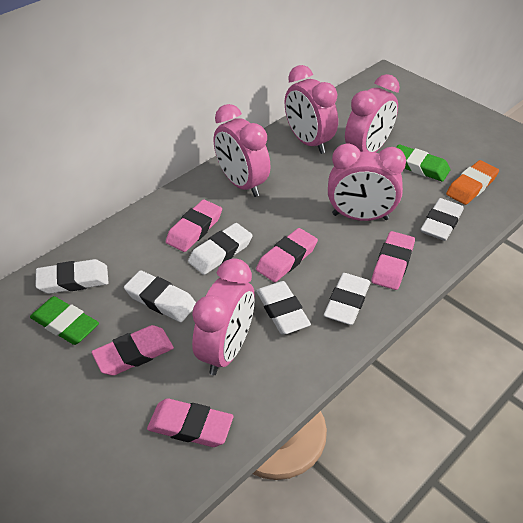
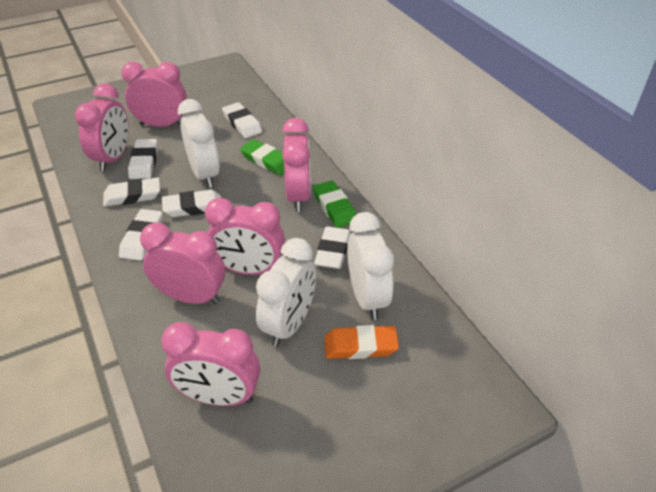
pink clock: [192,258,255,375] [214,104,270,197] [285,65,338,154] [328,143,406,221] [345,74,400,152] = 5 -> [75,84,129,171] [121,61,187,127] [140,223,225,304] [161,322,260,406] [205,198,285,275] [282,118,311,212] = 6
pink eraser: [92,325,174,376] [147,399,233,447] [166,199,222,252] [256,228,318,282] [371,231,415,290] = 5 -> none = 0
white clock: none = 0 -> [178,99,220,188] [256,238,316,347] [347,212,394,320] = 3

